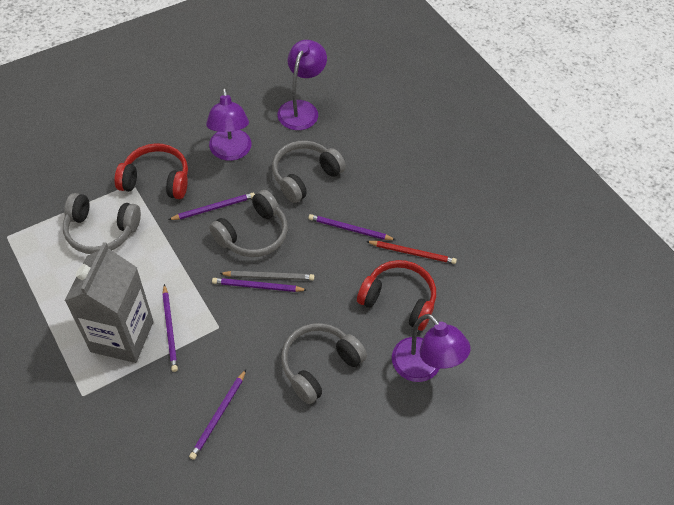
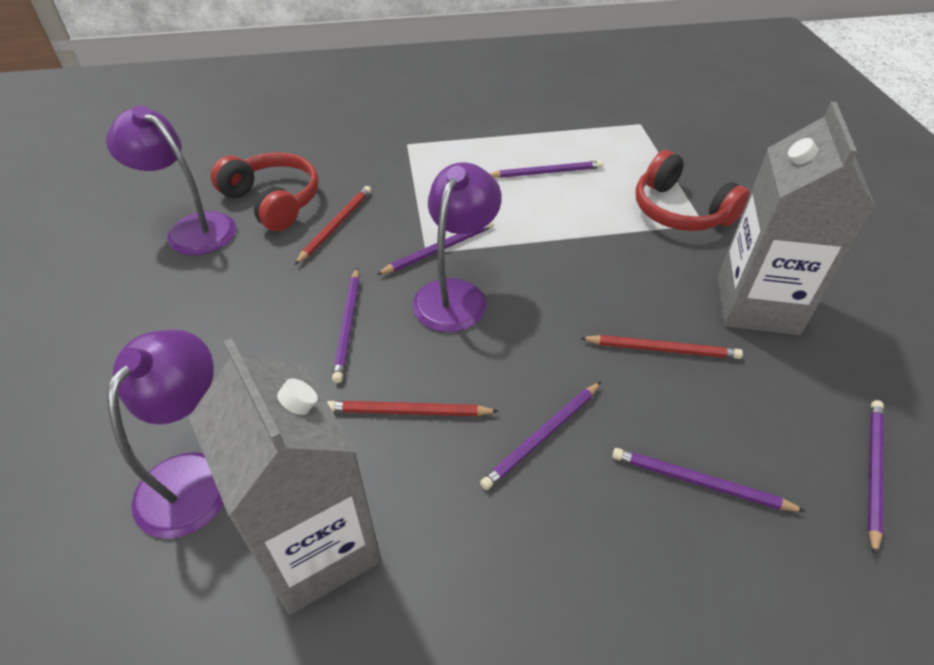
grey carton: [65,242,154,363] = 1 -> [189,338,382,615] [718,102,876,335] = 2
grey headphones: [63,193,141,254] [209,190,288,257] [272,141,346,203] [281,323,367,404] = 4 -> none = 0
grey pencil: [219,271,314,280] = 1 -> none = 0
purple pencil: [162,284,178,372] [168,193,255,220] [189,370,246,460] [212,278,307,292] [309,214,396,240] = 5 -> [332,268,359,383] [376,221,494,275] [480,382,601,490] [489,160,603,178] [612,448,806,512] [868,400,884,556] = 6
red pencil: [366,241,457,264] = 1 -> [295,186,371,265] [327,401,499,416] [580,335,743,359] = 3

